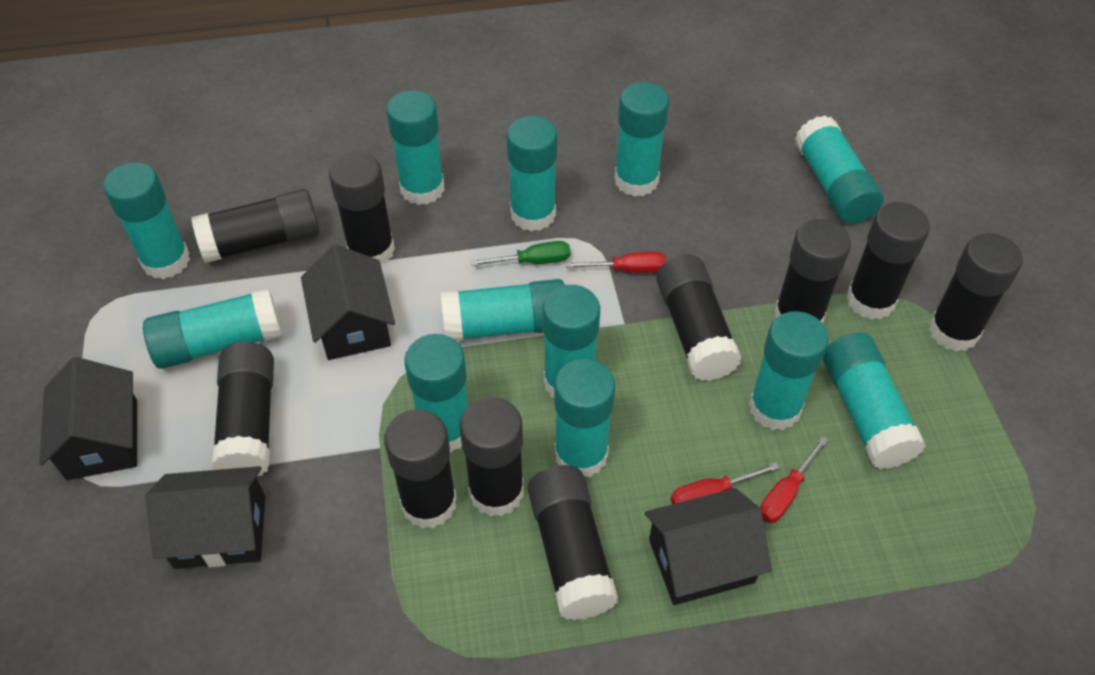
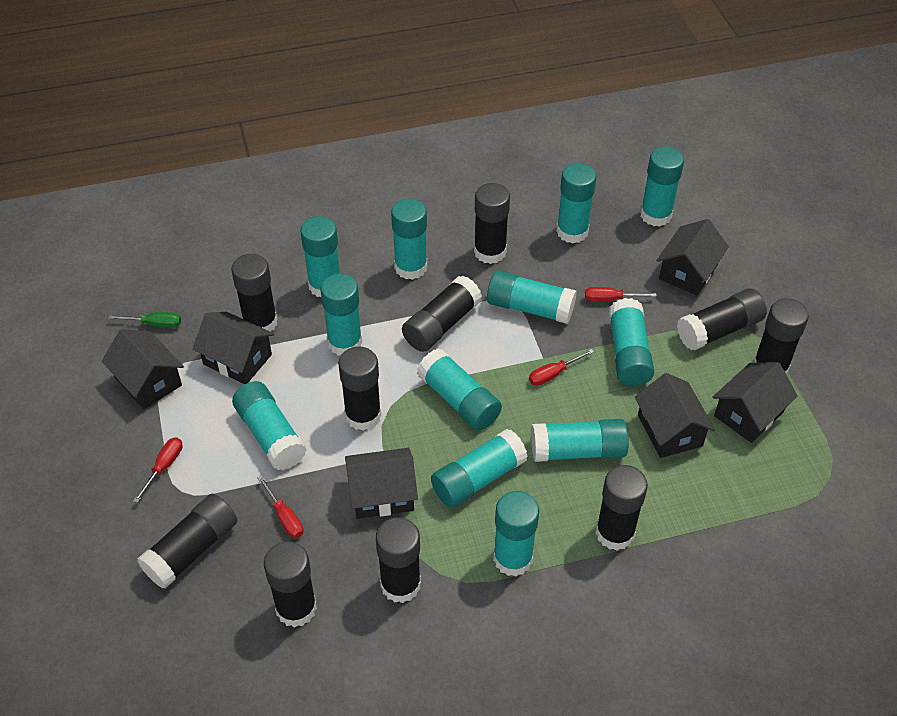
black house: [39,357,137,480] [145,466,265,569] [301,244,395,360] [645,488,772,605] = 4 -> [102,329,184,409] [193,312,275,384] [345,448,418,519] [635,373,715,458] [656,219,729,295] [713,362,797,443] = 6
red screwdriver: [565,251,666,273] [671,462,780,504] [760,436,829,523] = 3 -> [133,437,183,503] [257,475,303,538] [529,349,594,386] [585,287,657,302] = 4

